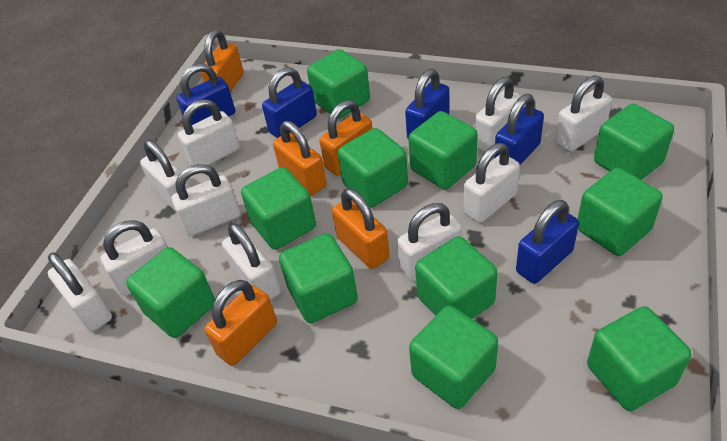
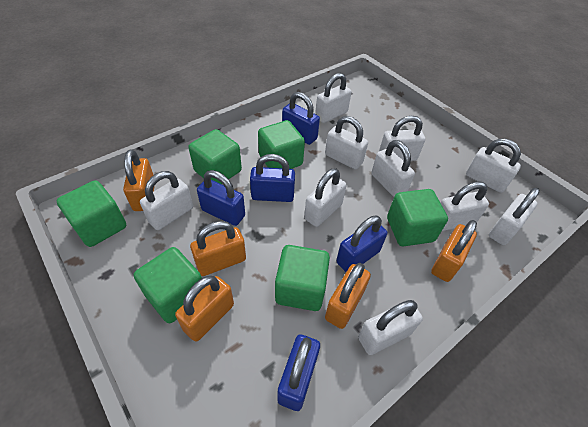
green cube: [126,247,215,338] [241,167,316,250] [279,233,358,323] [307,49,370,119] [338,128,408,207] [408,111,478,189] [409,305,498,409] [415,236,498,319] [578,168,663,256] [587,306,691,411] [594,104,674,180] = 11 -> [57,181,126,247] [134,247,202,323] [189,129,242,184] [258,120,305,169] [275,245,330,311] [387,189,448,246] = 6

